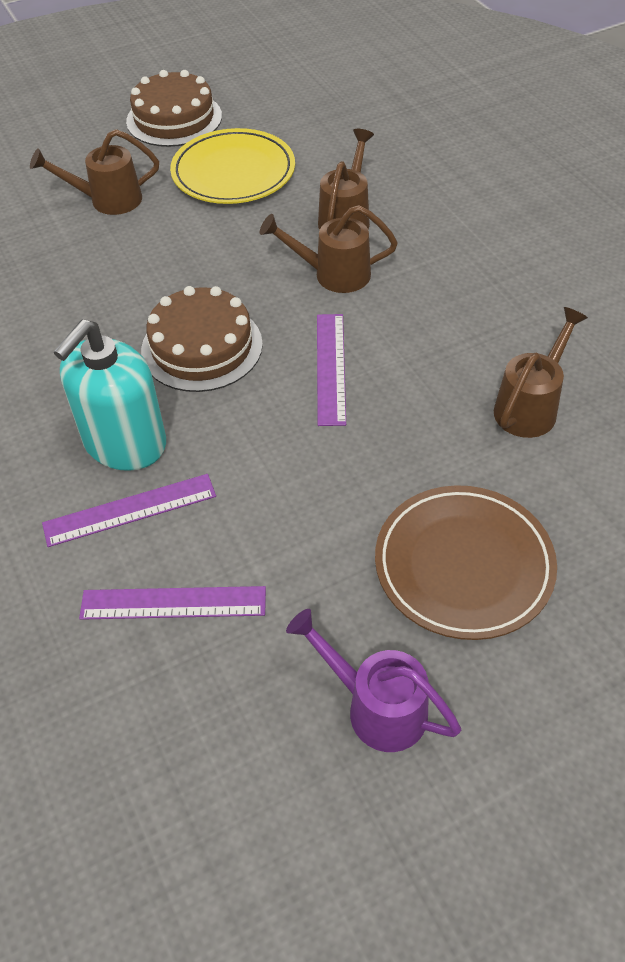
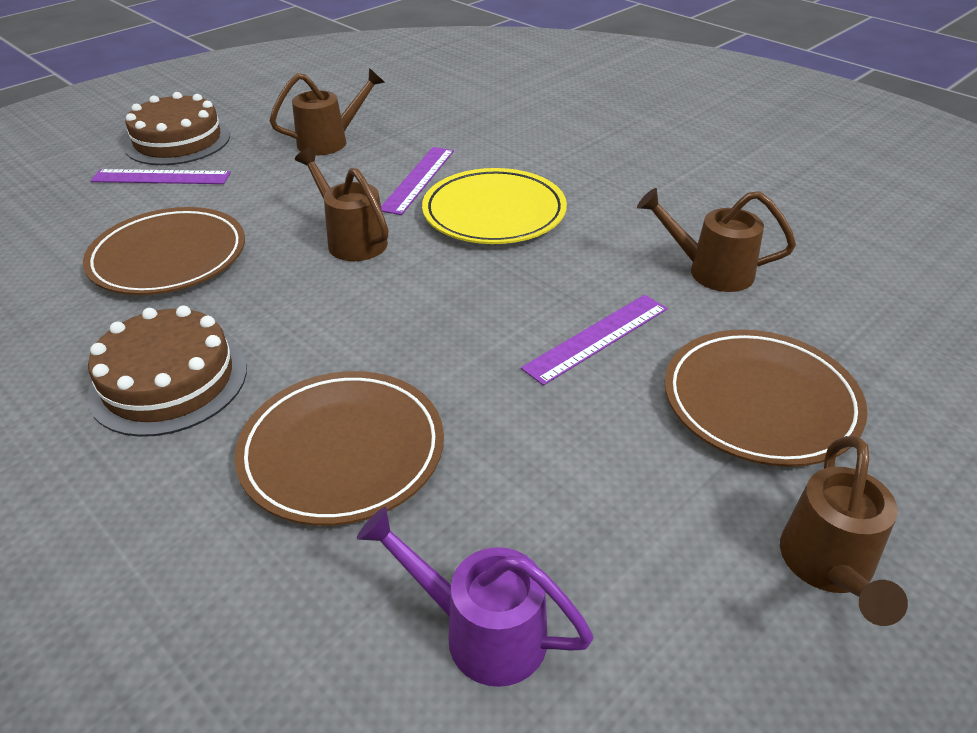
brown plate: [375,485,557,640] = 1 -> [83,207,245,295] [234,371,444,526] [665,330,868,467] = 3
turquoise soap dispenser: [53,319,166,471] = 1 -> none = 0

